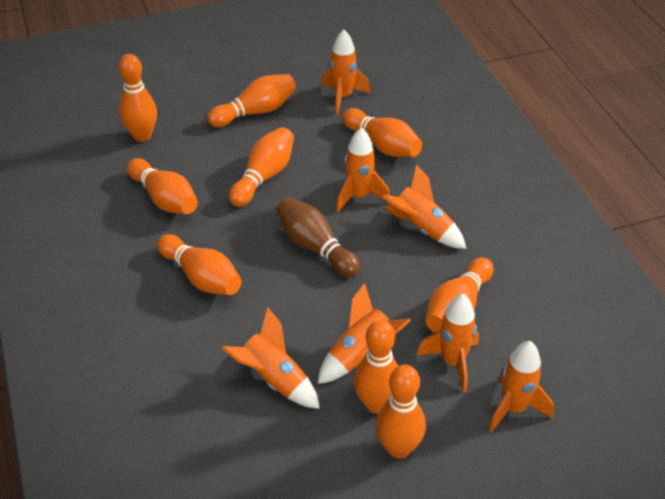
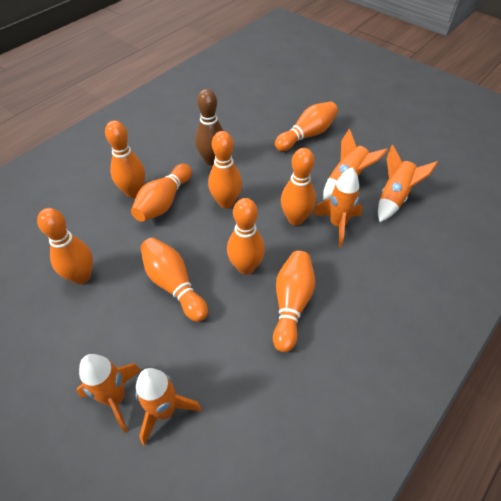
orange rocket: [222,307,320,409] [318,283,411,384] [322,29,370,115] [336,127,390,213] [383,164,466,249] [416,294,479,392] [489,341,554,433] = 7 -> [76,354,141,433] [135,368,202,446] [313,167,362,247] [323,129,388,200] [378,145,438,222] = 5

